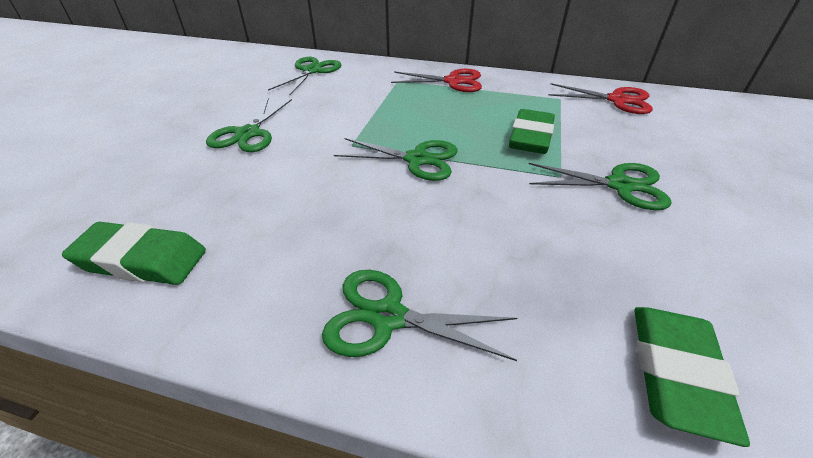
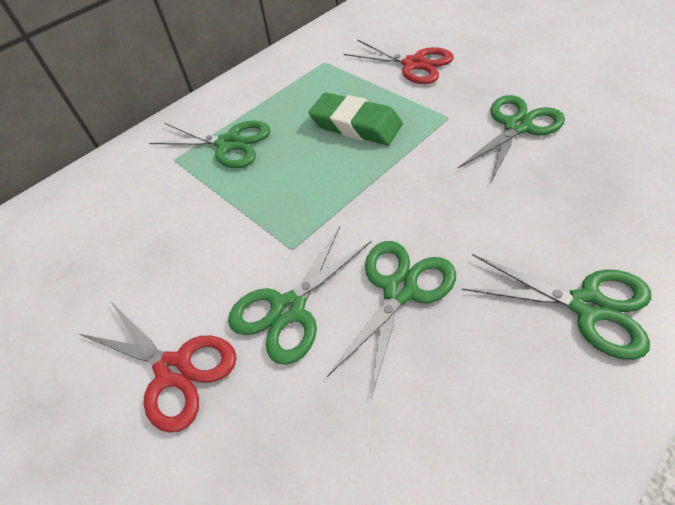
green eraser: [62,222,206,285] [509,109,555,154] [634,307,750,447] = 3 -> [309,93,403,145] = 1

